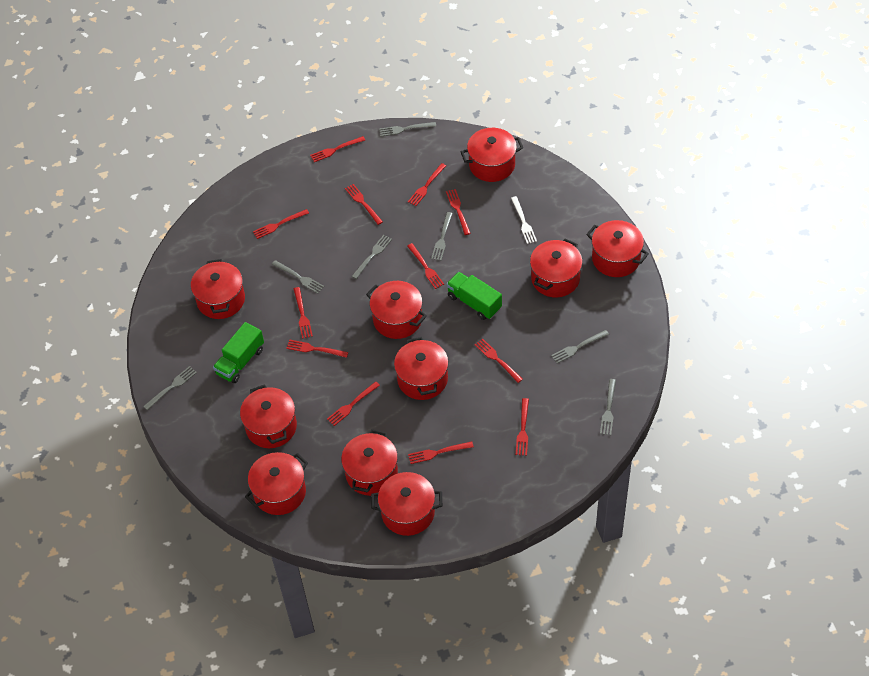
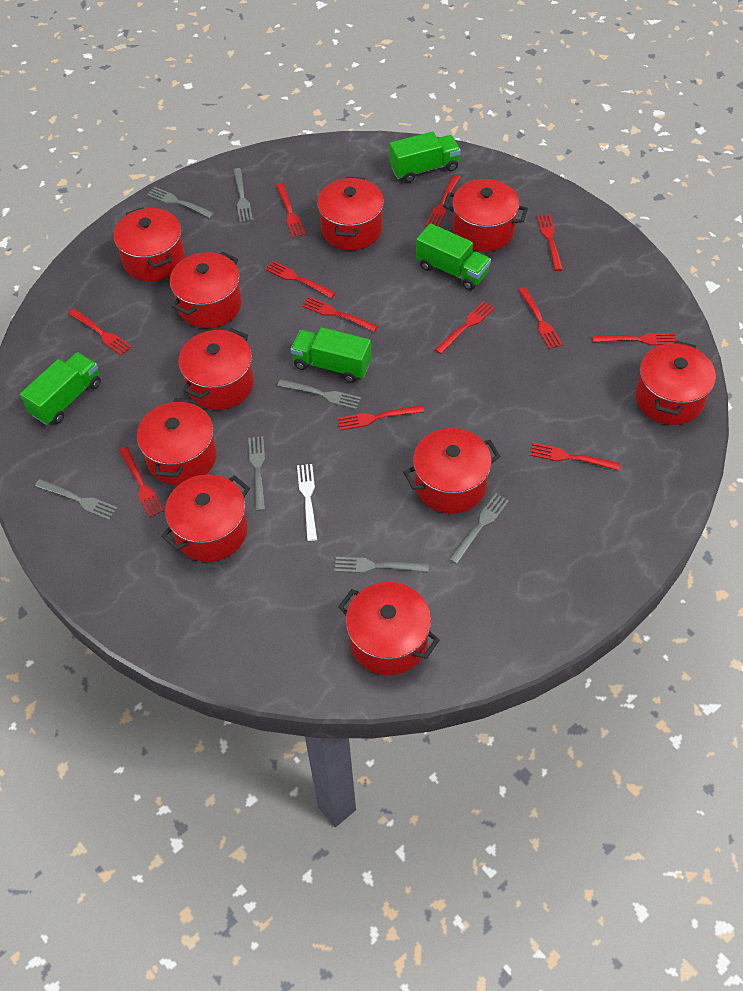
green truck: [213,322,264,383] [447,272,502,320] = 2 -> [20,352,101,425] [290,327,372,383] [389,132,461,183] [416,223,491,290] = 4

